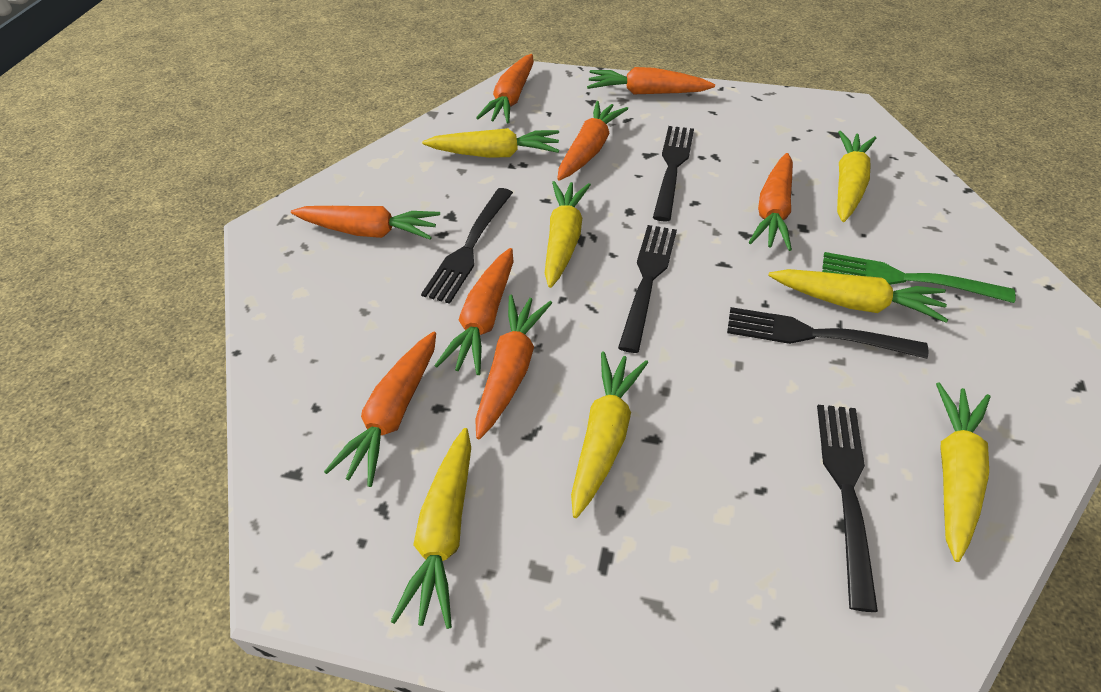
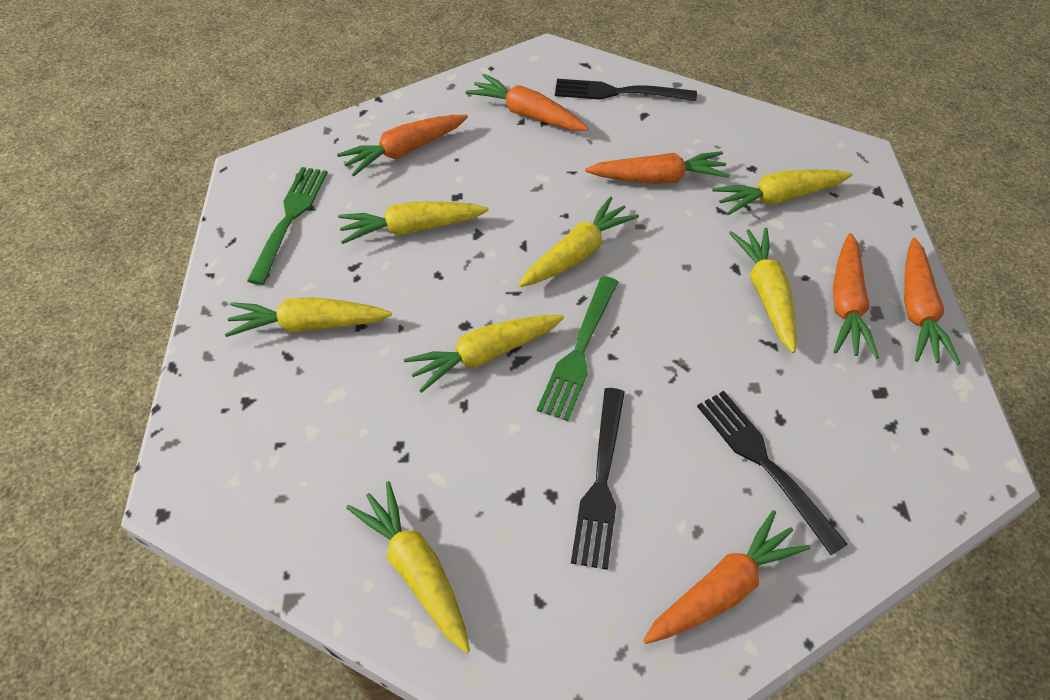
black fork: [421,188,513,304] [618,225,677,353] [653,126,694,222] [727,307,928,359] [817,405,878,612] = 5 -> [555,79,697,101] [571,388,625,570] [697,391,848,555] = 3
green fork: [822,252,1016,303] = 1 -> [247,167,328,285] [537,276,618,421] = 2
orange carrot: [291,206,440,240] [324,332,436,487] [434,248,514,375] [475,295,552,439] [476,54,534,124] [557,101,628,181] [587,67,715,94] [749,153,793,251] = 8 -> [337,115,468,177] [466,74,588,131] [585,151,730,184] [643,510,810,644] [833,233,879,359] [904,238,961,365] = 6

